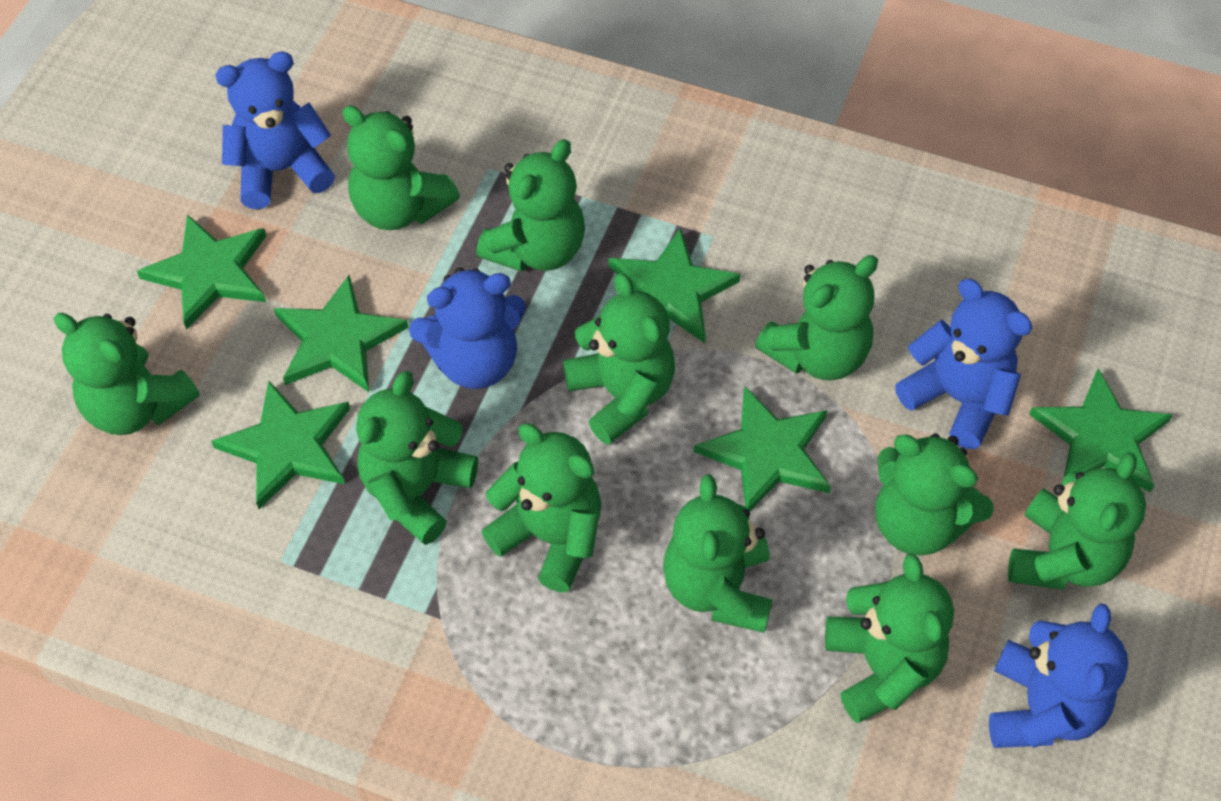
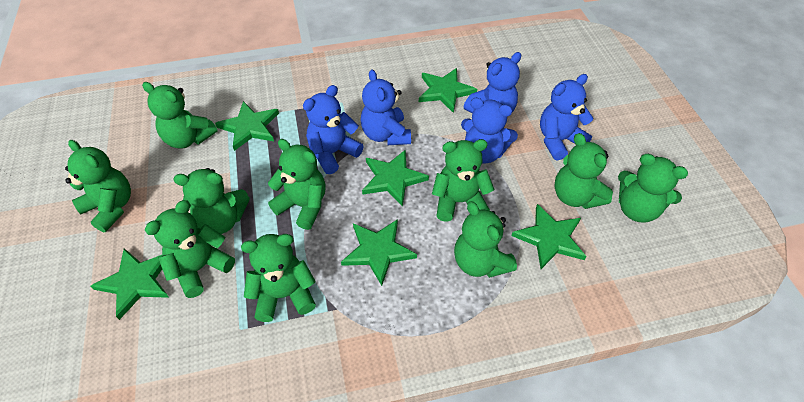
blue teddy bear: [215,51,335,209] [409,267,526,389] [895,279,1032,449] [989,603,1128,748] = 4 -> [303,85,364,174] [361,69,411,145] [461,98,518,164] [464,52,521,113] [540,74,594,160] = 5
green teddy bear: [54,313,200,435] [342,105,460,230] [356,371,478,545] [476,139,585,272] [481,423,601,592] [563,273,675,445] [663,475,772,633] [755,255,878,381] [825,553,954,723] [876,433,994,556] [1008,452,1146,590] = 11 -> [65,140,131,232] [142,82,218,149] [145,200,235,298] [173,168,250,234] [241,234,316,322] [268,139,326,230] [432,139,495,222] [454,201,517,278] [554,133,613,209] [618,154,688,223] = 10

